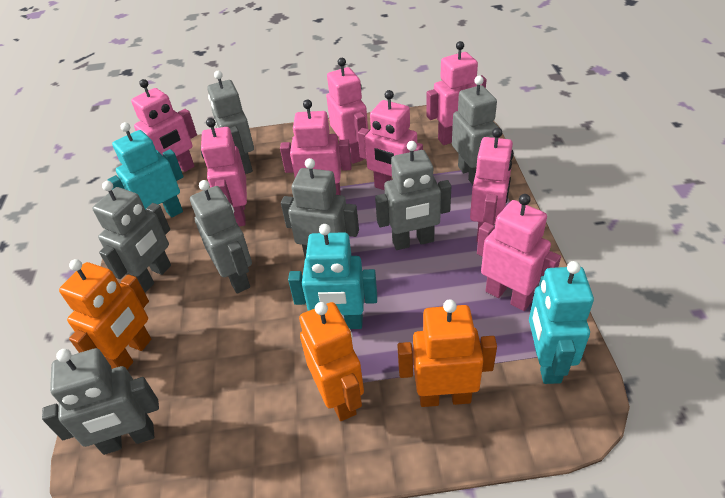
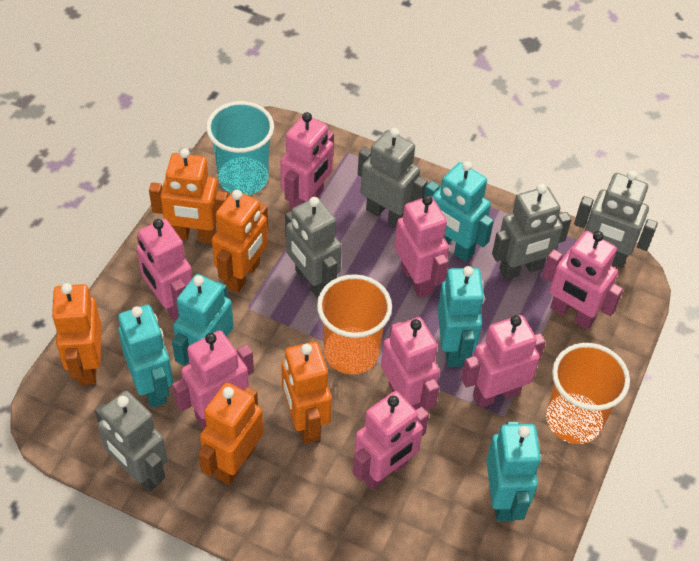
grey robot: [42,348,159,455] [92,181,171,293] [190,180,252,294] [207,71,254,174] [281,158,359,259] [375,141,451,250] [452,76,499,185] = 7 -> [95,391,168,492] [285,197,342,299] [358,128,428,227] [492,184,571,280] [574,171,658,268] = 5
orange cup: none = 0 -> [317,274,392,374] [546,343,630,444] = 2
orange robot: [59,259,151,369] [299,302,364,421] [397,299,497,407] = 3 -> [51,283,102,385] [149,148,228,244] [198,382,263,485] [212,190,268,293] [281,341,332,443] = 5
turquoise cup: none = 0 -> [206,101,274,195] = 1
turquoise robot: [108,122,183,217] [288,224,377,329] [529,261,594,384] = 3 -> [118,305,173,408] [172,274,234,366] [424,161,494,262] [438,266,485,367] [486,421,541,521] = 5

